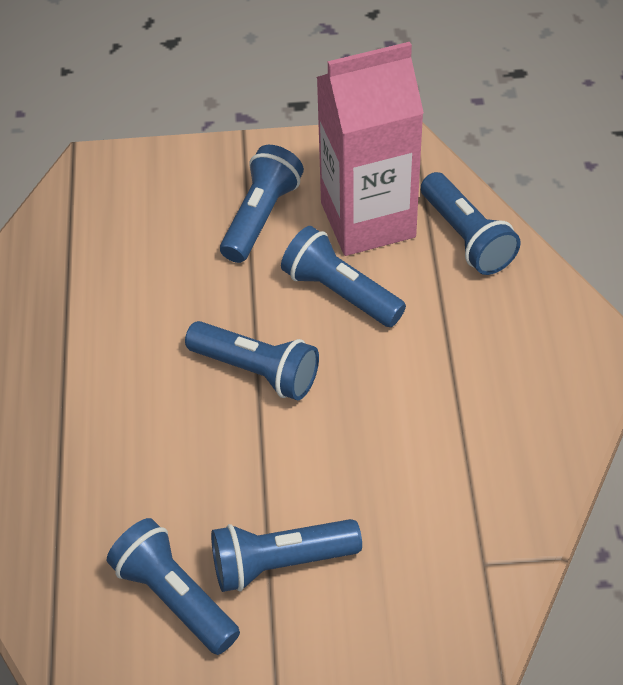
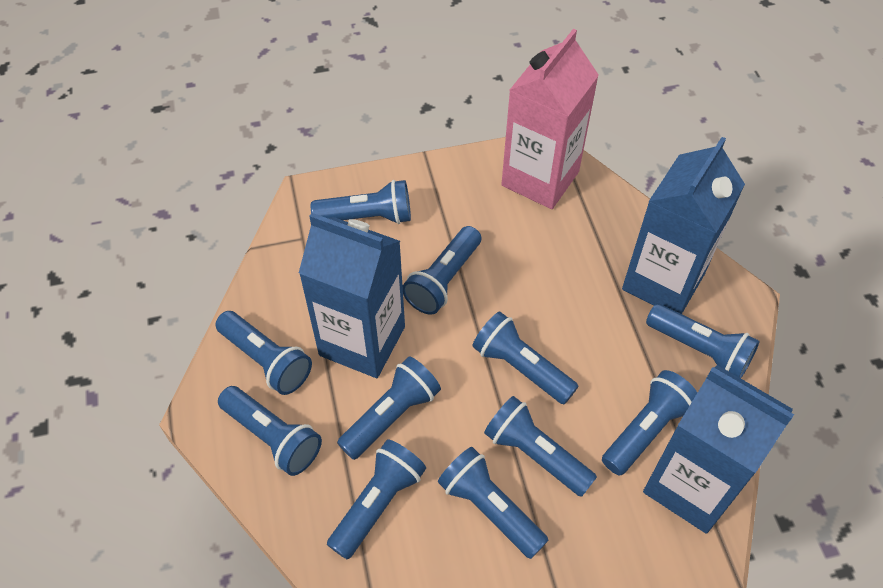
blue carton: none = 0 -> [299,213,405,378] [622,137,745,314] [643,365,794,534] = 3
blue flashlight: [107,518,240,655] [185,321,319,400] [211,519,362,592] [220,145,304,263] [281,226,406,327] [421,172,521,275] = 6 -> [215,311,312,395] [218,386,322,476] [311,180,411,224] [327,439,426,560] [337,357,441,460] [403,226,481,315] [438,447,548,559] [472,312,578,404] [484,396,597,497] [602,370,697,476] [646,304,760,378] = 11

